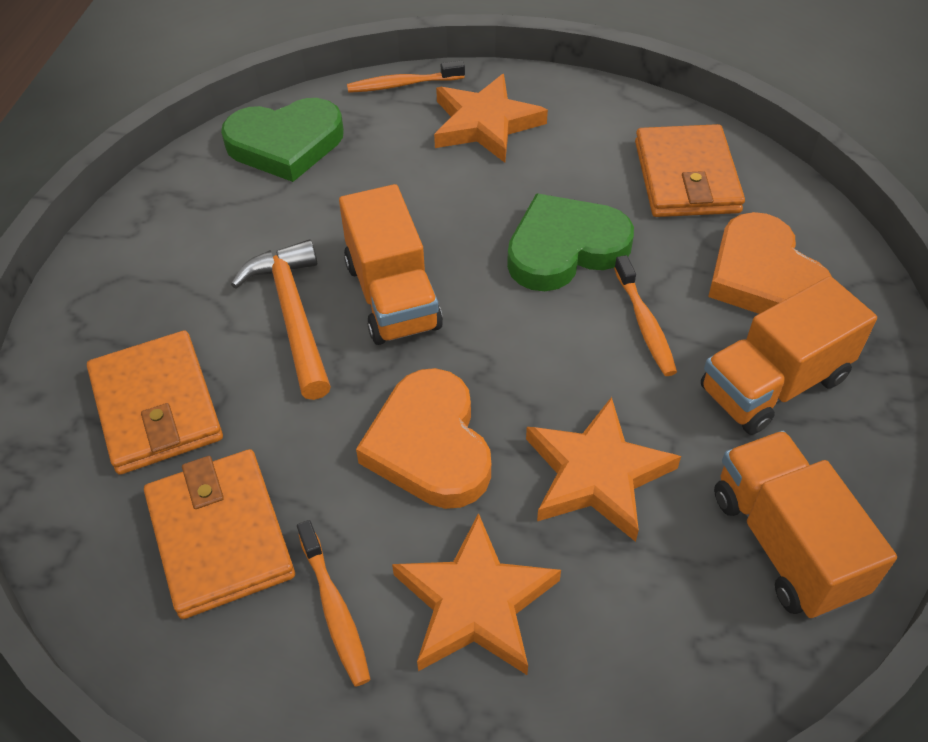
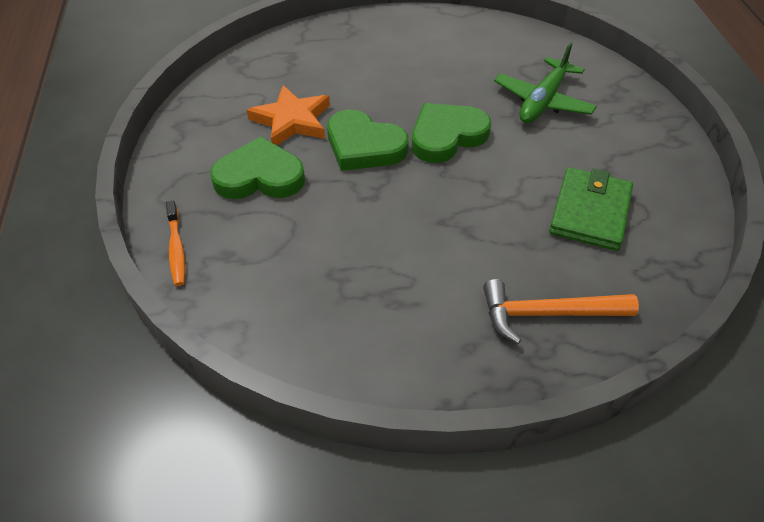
green heart: [221,98,344,182] [507,193,634,291] = 2 -> [210,136,305,199] [327,109,409,171] [412,103,491,163] = 3
green plane: none = 0 -> [494,42,597,123] = 1
green wallet: none = 0 -> [549,167,633,251] = 1
orange heart: [356,368,491,509] [708,212,832,314] = 2 -> none = 0
orange star: [392,513,561,675] [434,74,548,163] [526,397,681,542] = 3 -> [247,85,330,145] = 1
orange toothbrush: [297,520,371,687] [347,61,465,93] [614,255,677,376] = 3 -> [166,201,185,286] = 1
orange truck: [339,184,443,345] [701,276,877,435] [714,431,897,619] = 3 -> none = 0
orange wallet: [87,330,223,475] [144,449,295,619] [635,124,745,217] = 3 -> none = 0

